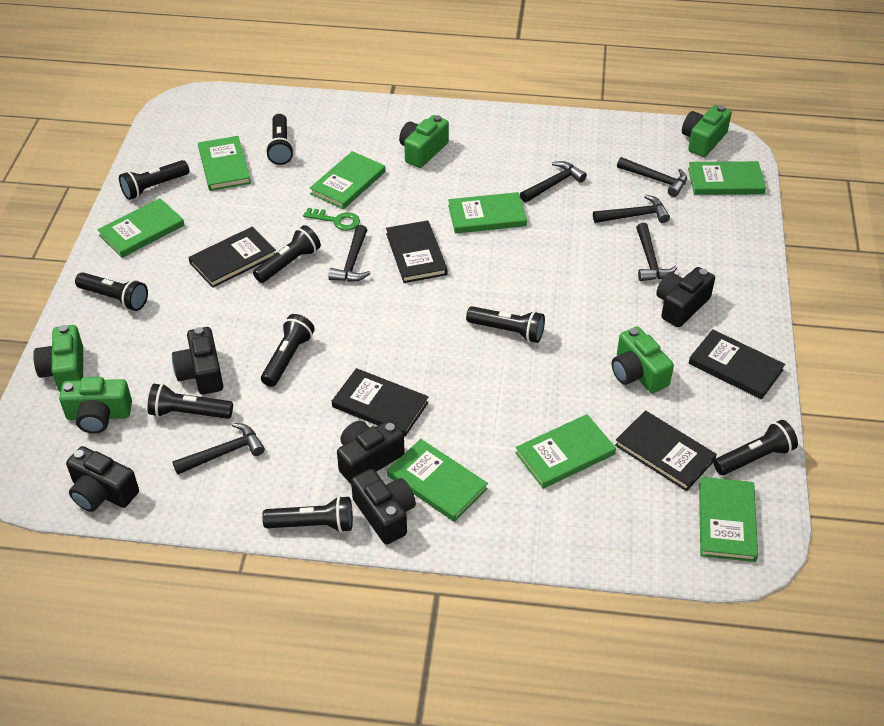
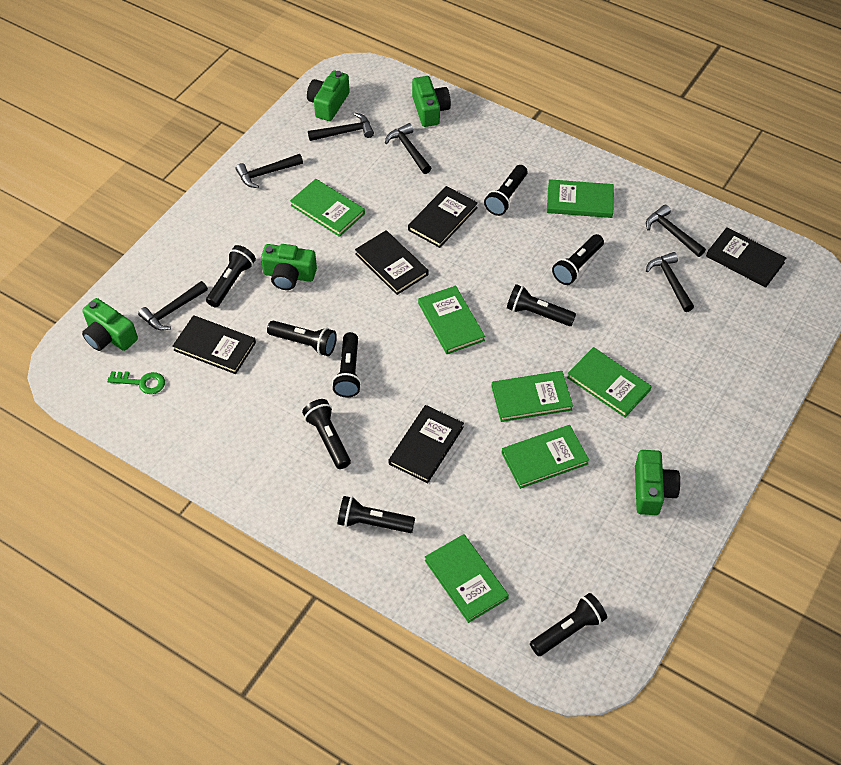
black camera: [66,446,139,512] [172,327,223,395] [337,420,405,484] [351,469,416,544] [656,267,715,327] = 5 -> none = 0
green book: [97,198,184,258] [198,136,251,191] [310,151,385,209] [387,439,488,522] [448,192,527,234] [515,414,616,489] [688,161,766,195] [699,477,758,562] = 8 -> [290,179,365,237] [418,286,485,354] [425,534,509,623] [491,371,573,422] [502,425,589,489] [547,179,614,218] [567,347,652,417] = 7

